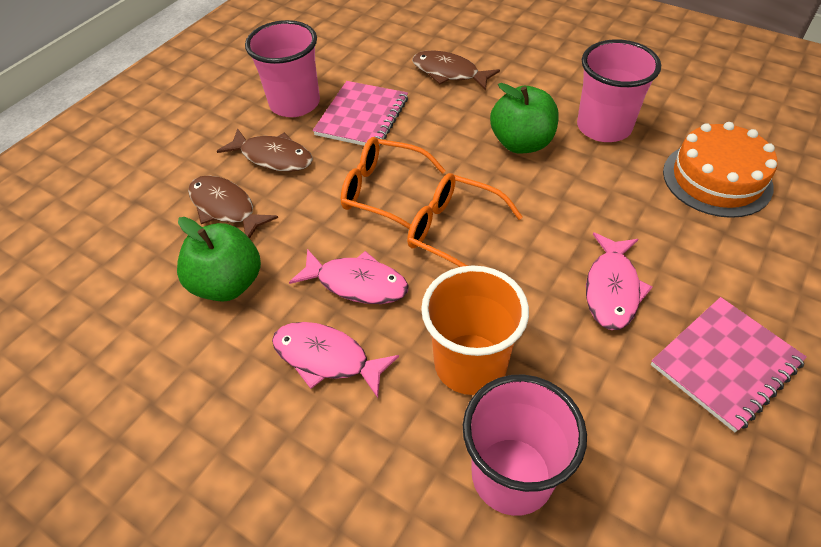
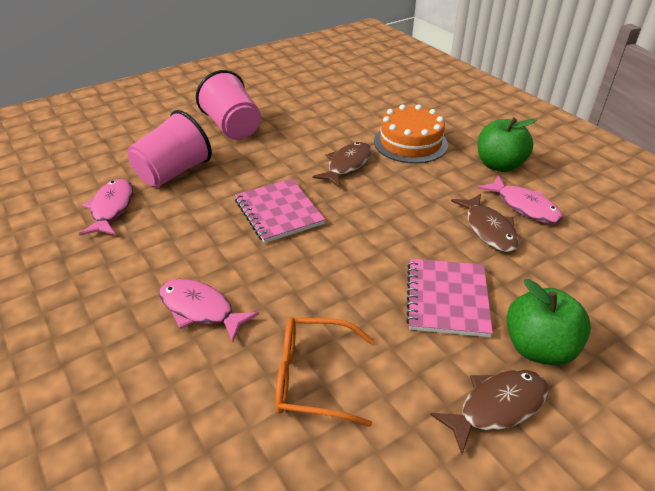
orange cup: [421,265,529,395] = 1 -> none = 0
orange glasses: [341,137,446,229] [407,173,523,267] = 2 -> [275,317,374,427] = 1
pink cup: [245,20,320,117] [463,374,587,516] [577,39,661,142] = 3 -> [128,110,212,187] [196,70,261,140] = 2

